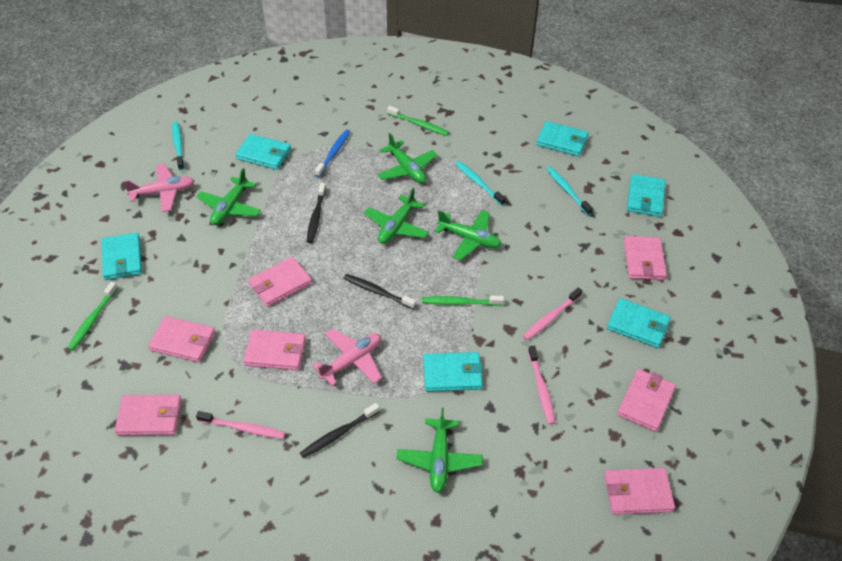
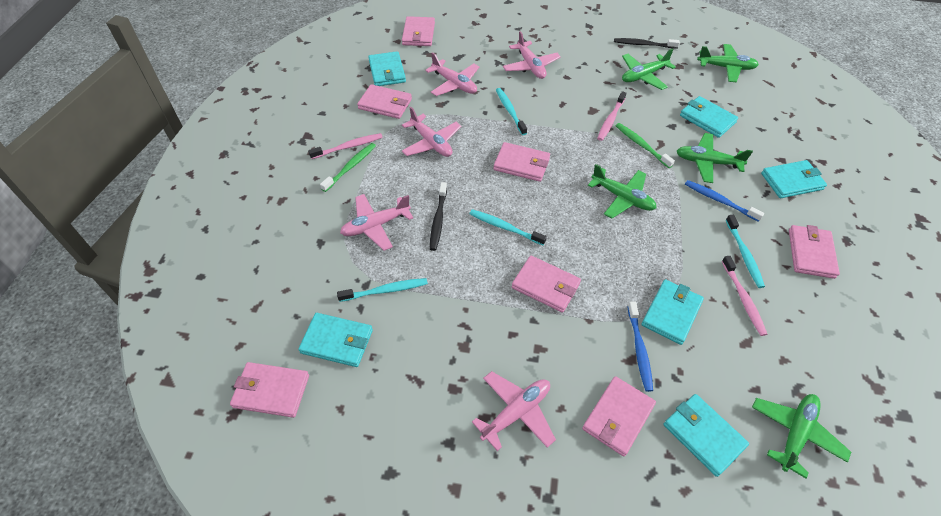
black toothbrush: [300,403,380,458] [307,183,326,243] [343,274,416,309] = 3 -> [430,182,447,251] [614,38,680,49] = 2
blue toothbrush: [315,130,350,177] = 1 -> [627,302,653,392] [685,180,764,222] = 2
green toothbrush: [67,282,118,351] [387,106,449,136] [422,296,504,306] = 3 -> [320,143,376,192] [616,123,675,168] = 2
pink plane: [123,164,194,212] [313,329,382,386] = 2 -> [340,194,413,251] [402,107,461,157] [425,52,479,96] [472,371,556,451] [503,31,561,79] = 5
turquoise toothbrush: [172,121,184,170] [455,161,506,206] [546,166,593,215] = 3 -> [337,278,428,302] [469,209,547,245] [496,88,527,135] [726,215,765,288] = 4

